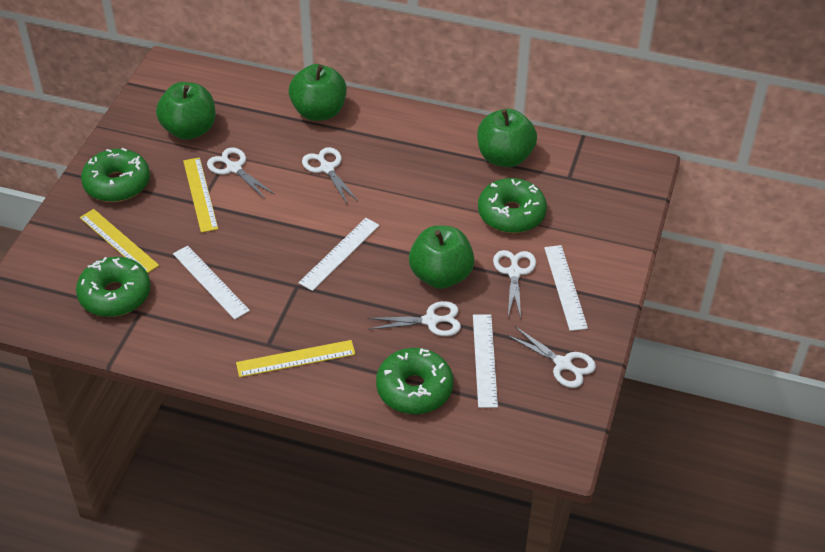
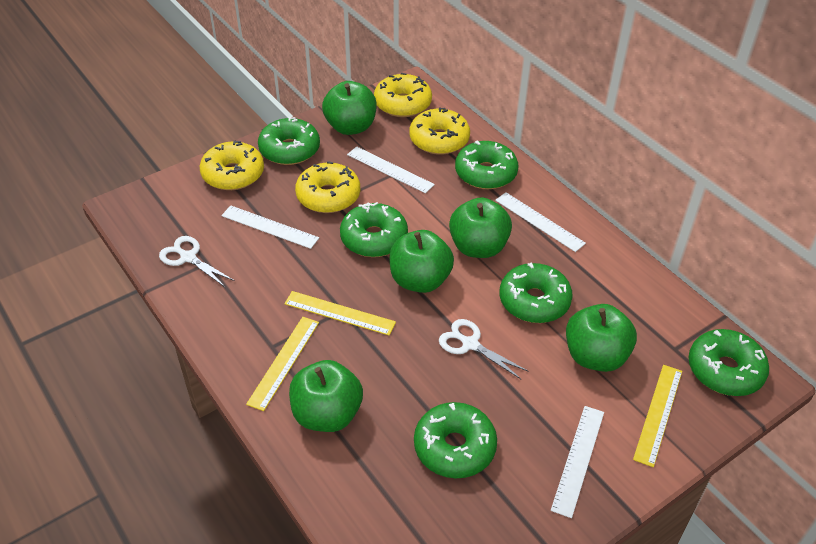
green apple: [156,82,216,140] [289,64,347,121] [409,226,474,289] [477,109,537,167] = 4 -> [289,360,363,432] [322,81,377,135] [390,230,454,293] [449,197,512,258] [566,304,637,372] = 5
green donut: [76,257,150,317] [81,148,150,202] [376,348,453,414] [478,178,547,233] = 4 -> [258,117,320,165] [340,202,408,257] [414,402,497,478] [455,140,518,189] [500,263,573,323] [689,329,769,396] = 6
white scissors: [207,147,275,199] [302,147,358,203] [367,301,461,336] [493,250,536,318] [507,326,596,388] = 5 -> [159,236,235,287] [439,319,529,380] = 2
yellow donut: none = 0 -> [200,140,264,190] [295,161,360,213] [374,73,432,117] [410,107,470,155] = 4

